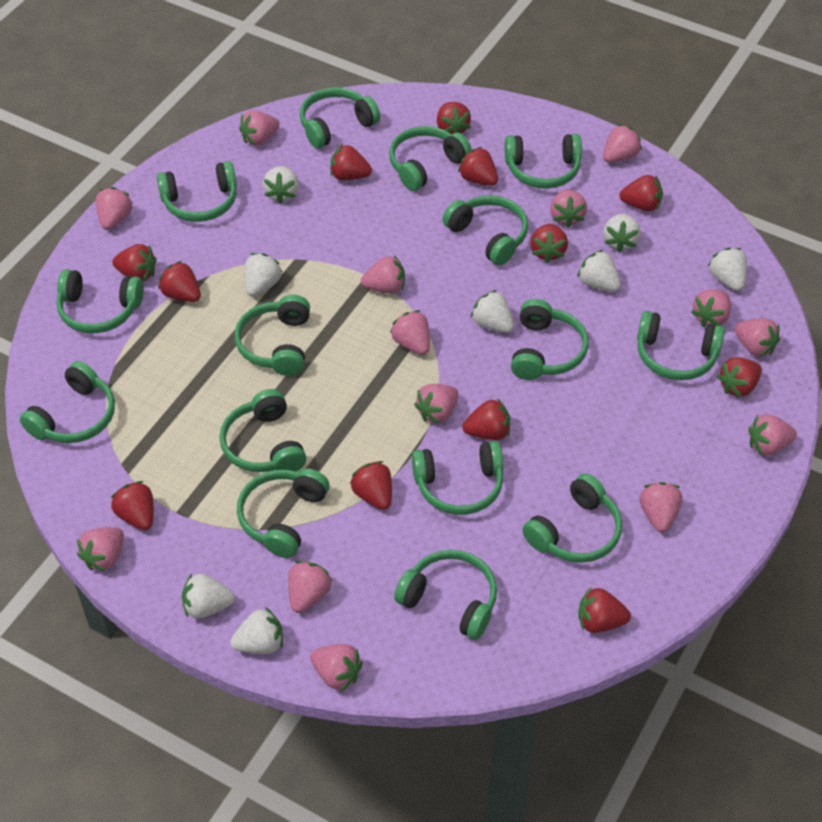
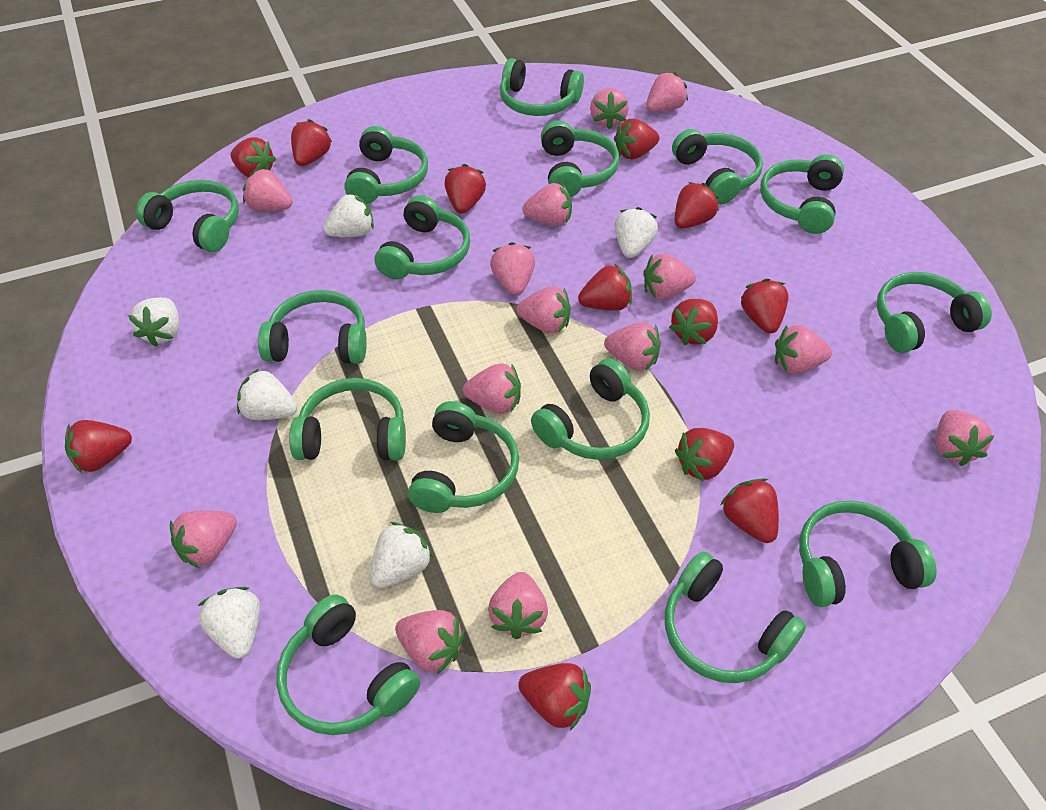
white strawberry: [182,573,235,619] [230,607,283,654] [244,253,283,296] [263,166,299,204] [470,290,514,333] [577,250,621,292] [603,214,641,252] [708,248,747,291] = 8 -> [128,297,179,347] [198,587,260,659] [237,368,297,420] [323,193,374,237] [370,522,433,588] [614,207,658,258] = 6

